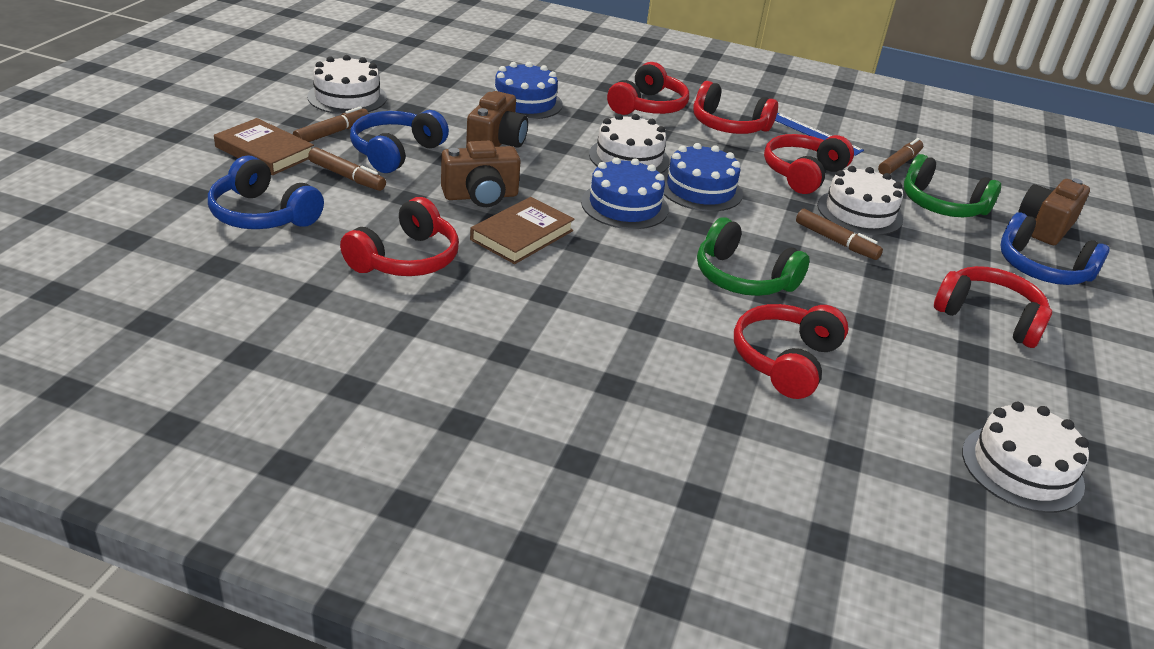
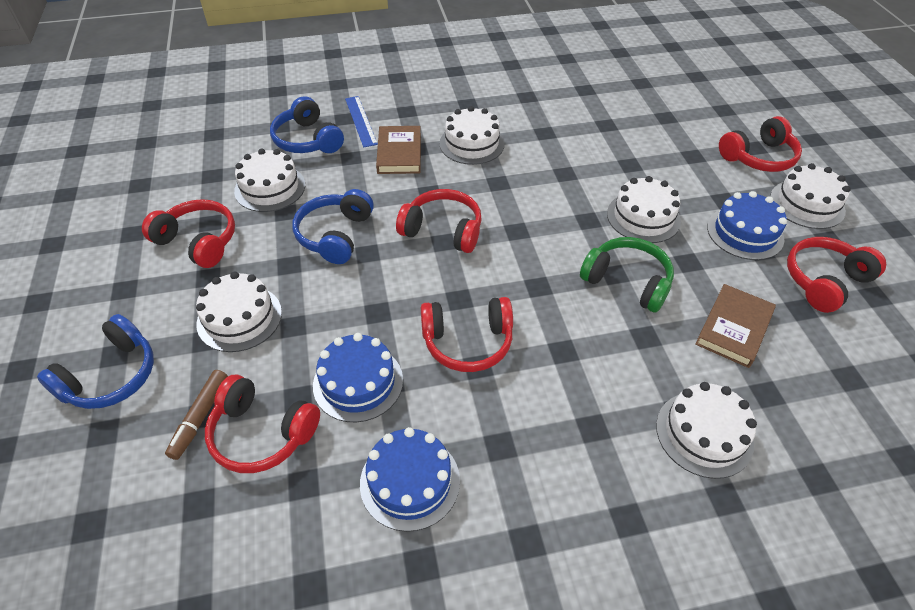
brown camera: [441,141,521,207] [466,91,528,148] [1018,178,1090,245] = 3 -> none = 0
brown marker: [293,106,369,142] [308,147,386,191] [796,209,883,260] [878,138,923,175] = 4 -> [165,370,228,460] = 1
green headphones: [697,218,810,296] [904,154,1001,217] = 2 -> [580,237,674,313] = 1
white cake: [307,55,387,114] [589,114,670,174] [817,166,903,235] [962,402,1089,513] = 4 -> [196,272,282,352] [234,149,305,212] [440,106,505,165] [607,176,681,243] [656,382,757,479] [770,163,851,229] = 6

